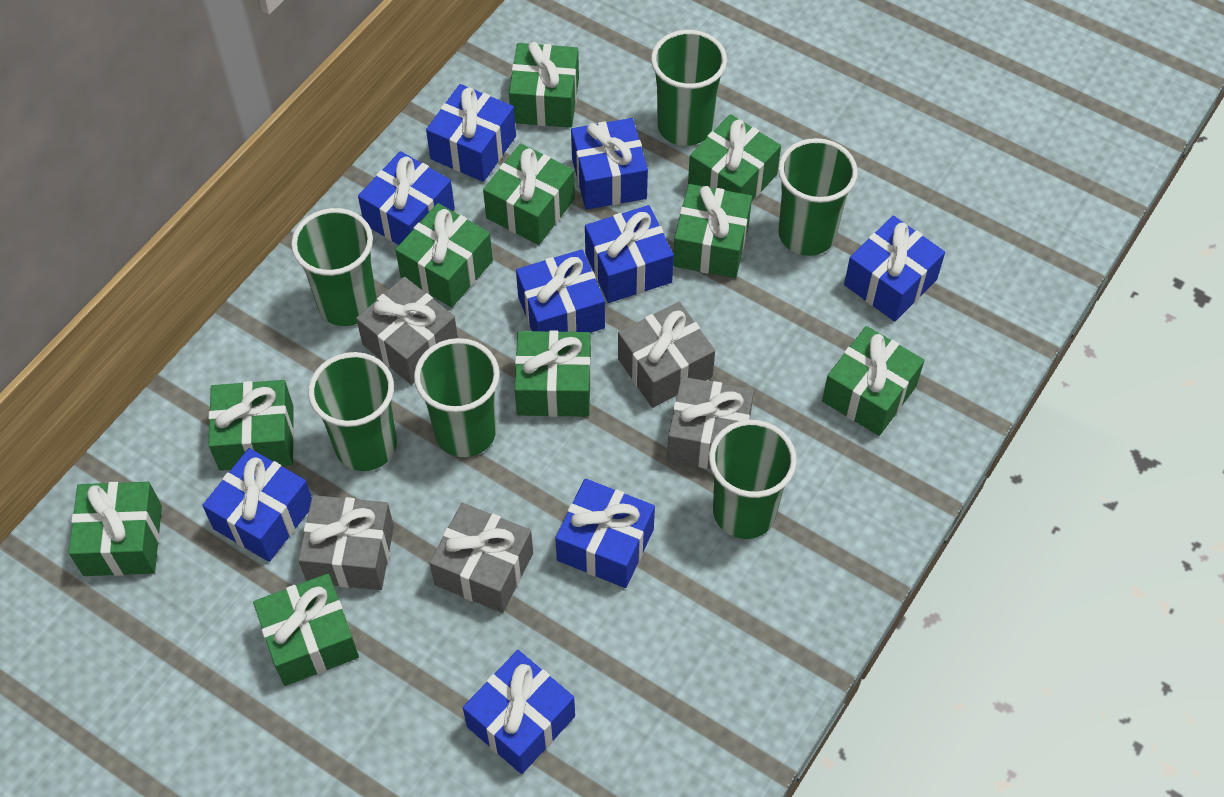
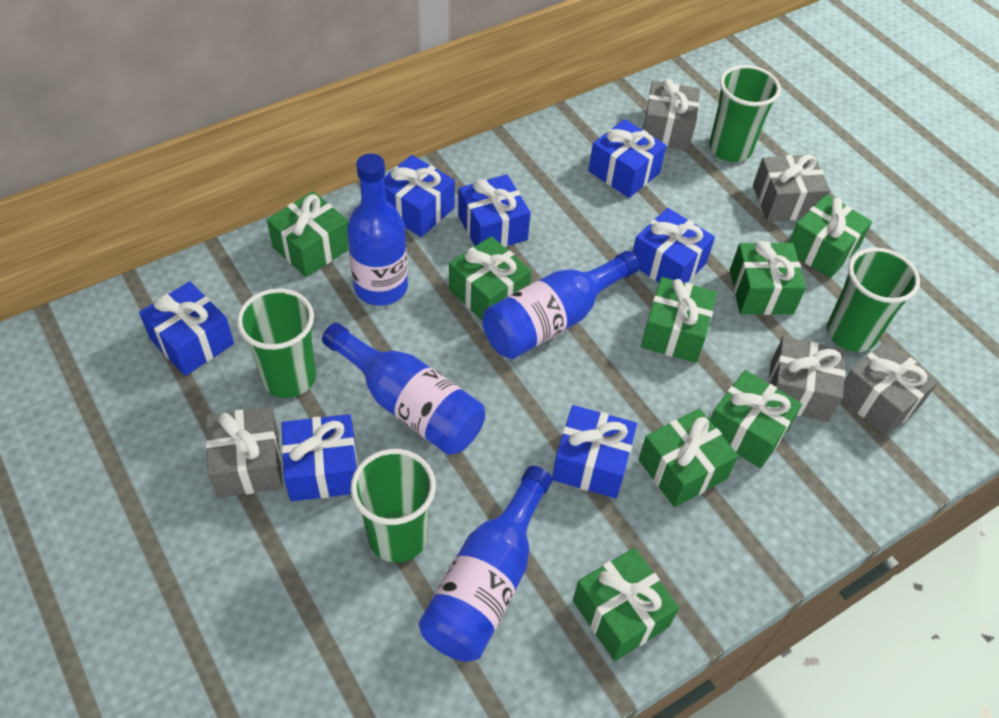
blue bottle: none = 0 -> [322,323,485,455] [347,153,408,306] [419,466,552,662] [482,251,639,359] = 4
blue gift: [202,448,312,562] [358,151,455,245] [426,84,516,182] [463,650,575,774] [516,249,605,333] [555,479,655,588] [571,118,648,210] [585,205,674,303] [844,216,945,321] = 9 -> [139,281,234,376] [282,414,358,501] [384,155,455,237] [458,174,531,247] [552,405,637,499] [588,119,667,198] [632,208,715,283] = 7
green cup: [291,208,377,326] [308,352,397,471] [414,338,500,457] [651,30,727,146] [709,420,797,539] [778,138,858,256] = 6 -> [237,288,316,398] [350,449,436,563] [709,65,781,162] [827,247,920,352] = 4
green gift: [68,482,162,576] [209,380,294,471] [253,574,359,686] [395,203,493,307] [483,144,575,245] [509,42,579,128] [514,330,591,417] [673,184,752,278] [688,114,781,201] [822,326,925,436] = 10 -> [267,191,349,277] [449,236,531,321] [573,548,679,661] [638,408,738,507] [641,277,717,363] [710,370,802,469] [730,241,806,315] [789,194,872,278] = 8

